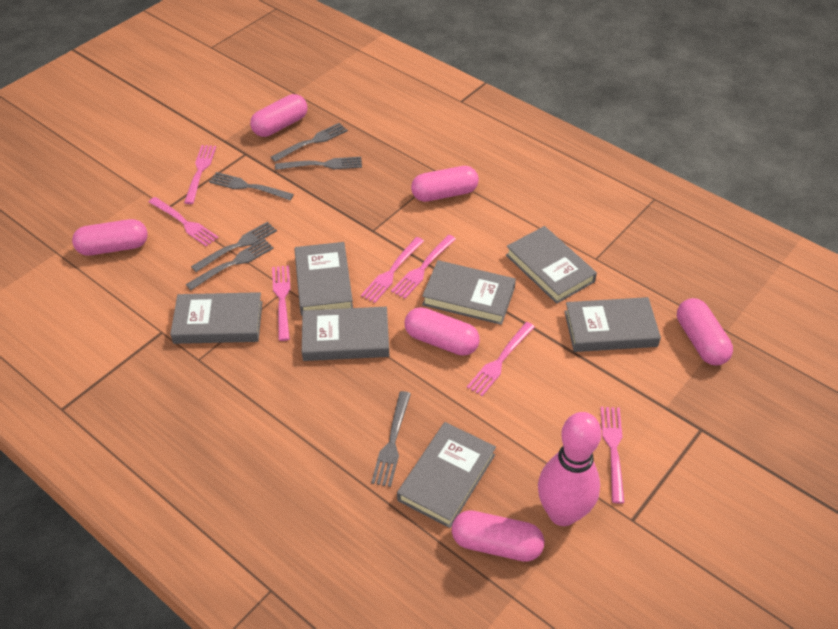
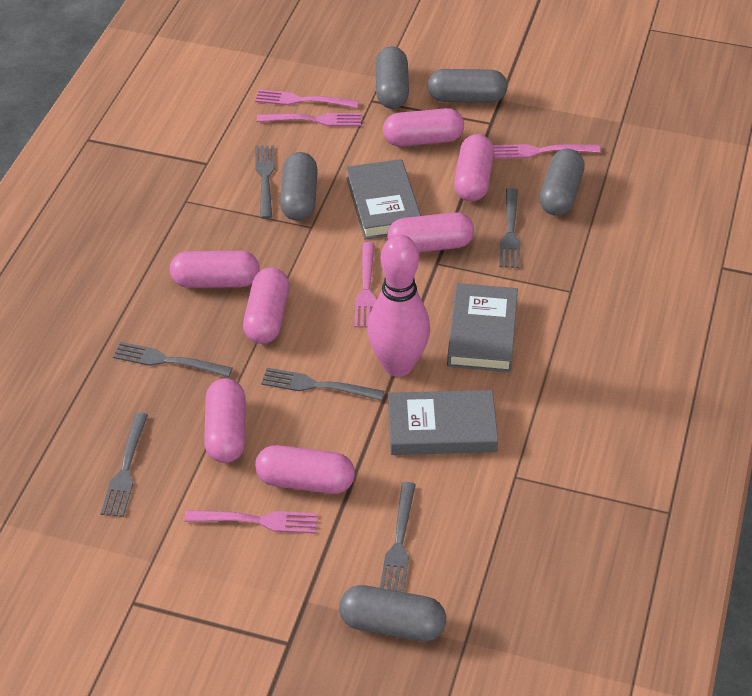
grey book: [170,292,262,344] [294,242,353,315] [302,307,389,361] [397,422,496,528] [422,260,516,325] [506,226,597,304] [564,297,661,352] = 7 -> [346,159,421,239] [388,390,498,455] [447,283,518,372] = 3
grey capsule: none = 0 -> [280,152,318,221] [339,585,446,641] [376,46,409,109] [428,69,508,103] [539,148,585,216] = 5
pink capsule: [72,219,148,256] [250,94,308,137] [405,307,480,356] [411,166,479,202] [452,510,544,562] [677,298,733,366] = 6 -> [170,251,260,288] [204,378,245,463] [243,268,289,344] [255,445,355,494] [383,108,464,147] [387,212,474,252] [454,134,494,201] = 7
pink fork: [149,197,219,247] [184,145,216,204] [272,266,290,341] [361,237,424,303] [391,235,456,299] [467,322,535,396] [601,407,625,504] = 7 -> [184,510,318,534] [255,89,359,108] [257,113,361,126] [354,242,376,328] [493,144,601,159] = 5

